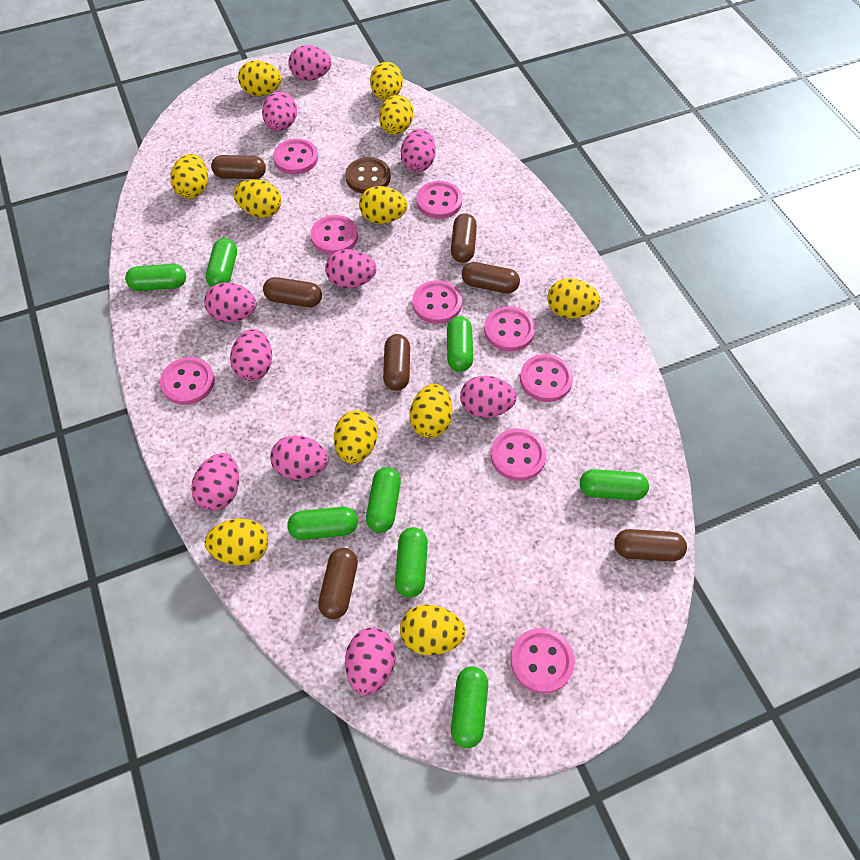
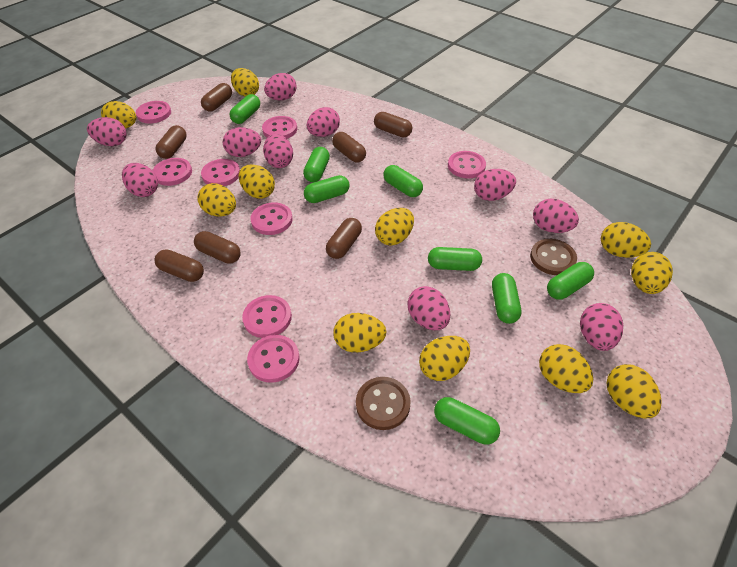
brown button: [345,157,391,194] = 1 -> [356,377,411,430] [530,239,577,275] = 2
pink button: [160,357,215,405] [273,139,318,174] [311,215,358,255] [412,280,462,324] [416,181,462,219] [484,306,535,351] [491,428,547,481] [510,628,575,693] [520,354,573,402] = 9 -> [136,101,171,123] [153,158,192,186] [201,159,240,186] [242,295,292,338] [247,335,300,383] [250,202,293,235] [262,116,297,139] [448,151,486,178] = 8

